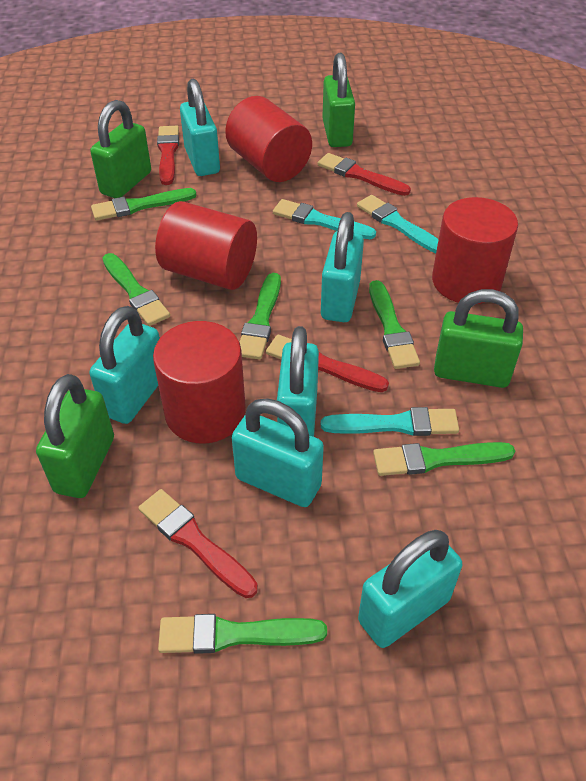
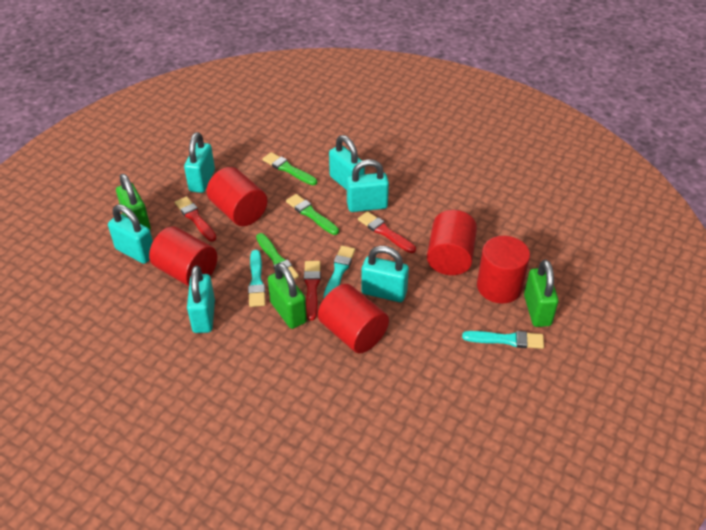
green brush: [91,188,197,221] [103,253,170,326] [158,614,327,654] [240,273,281,360] [369,280,420,369] [373,442,515,476] = 6 -> [256,233,299,279] [263,152,317,185] [286,194,339,235] = 3
green padlock: [36,374,114,498] [90,100,151,198] [322,53,355,147] [434,289,523,388] = 4 -> [116,174,151,230] [268,263,307,329] [524,260,559,327] = 3
red brush: [138,489,258,598] [157,126,179,185] [266,335,389,392] [318,153,411,196] = 4 -> [175,196,216,241] [304,261,321,321] [358,211,416,253] = 3
red cylinder: [153,321,246,443] [155,201,257,290] [225,96,312,182] [432,197,518,304] = 4 -> [149,227,217,286] [207,167,267,226] [318,284,389,353] [427,210,477,275] [477,236,530,304] = 5

